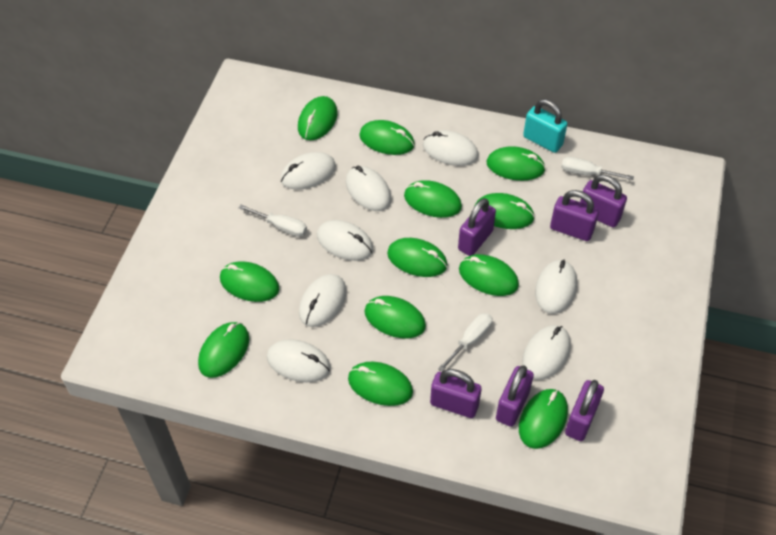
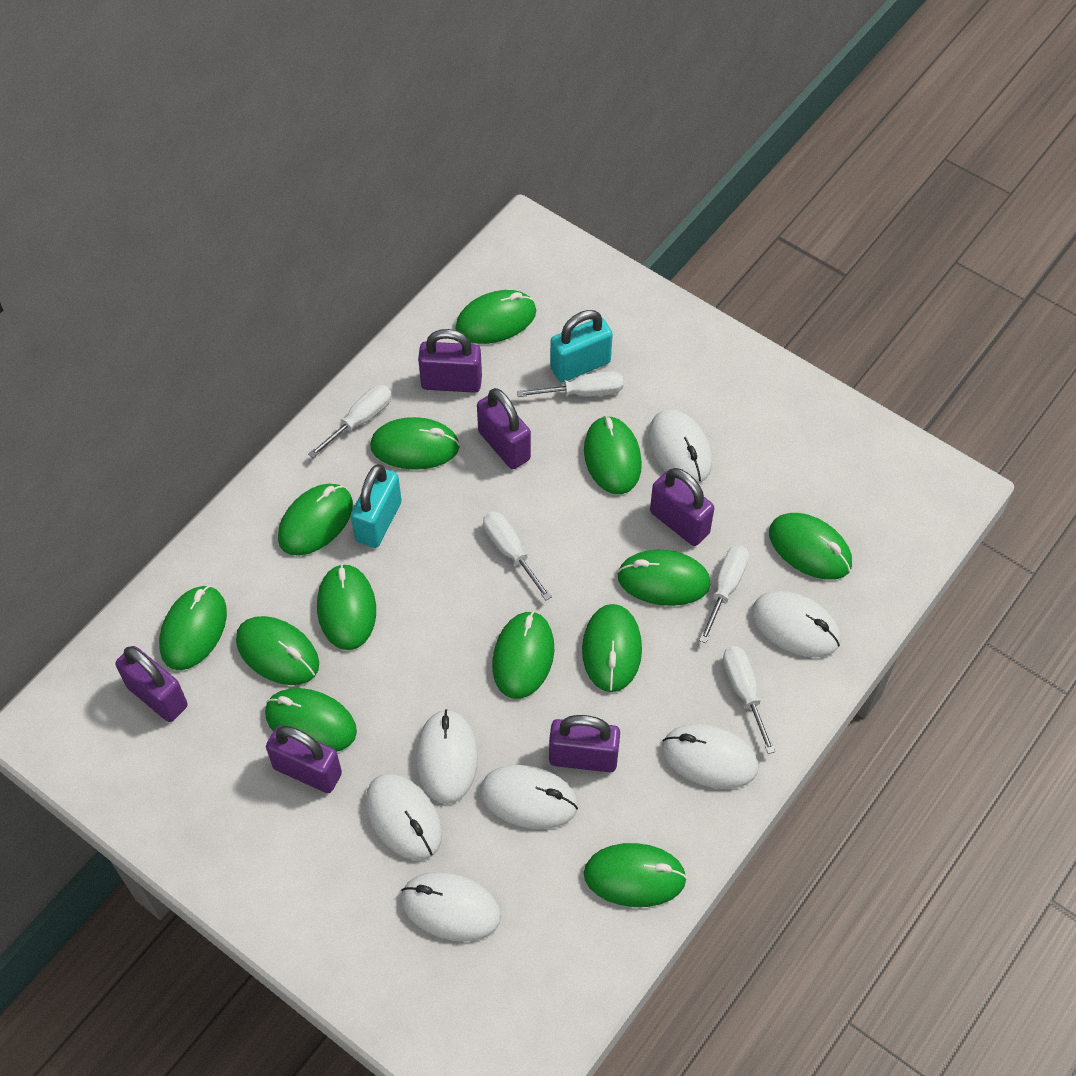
green mouse: [198,322,249,378] [220,261,279,302] [298,96,338,140] [348,362,413,406] [359,120,415,155] [364,296,426,338] [387,238,447,277] [404,180,462,218] [459,254,519,296] [474,193,535,229] [487,146,546,181] [519,389,568,449] = 12 -> [159,585,227,670] [236,616,319,685] [265,688,357,752] [278,484,353,556] [317,564,376,650] [370,417,460,470] [455,290,536,344] [492,611,554,699] [582,604,642,692] [584,415,642,494] [584,843,687,907] [617,550,711,606] [769,513,852,580] = 13
turquoise padlock: [523,99,567,153] = 1 -> [351,464,402,548] [550,310,613,382] = 2
white mouse: [267,339,331,382] [280,152,336,190] [299,274,347,327] [317,220,373,261] [346,166,391,211] [423,130,479,166] [522,325,571,380] [535,260,577,314] = 8 -> [365,774,442,860] [401,872,501,942] [416,709,478,804] [480,765,578,829] [649,409,712,483] [662,724,759,789] [752,591,841,657] = 7
white screwdriver: [239,205,307,237] [438,313,492,372] [562,157,634,180] = 3 -> [308,385,392,458] [483,511,552,600] [517,371,623,397] [699,545,749,643] [723,646,775,754] = 5

